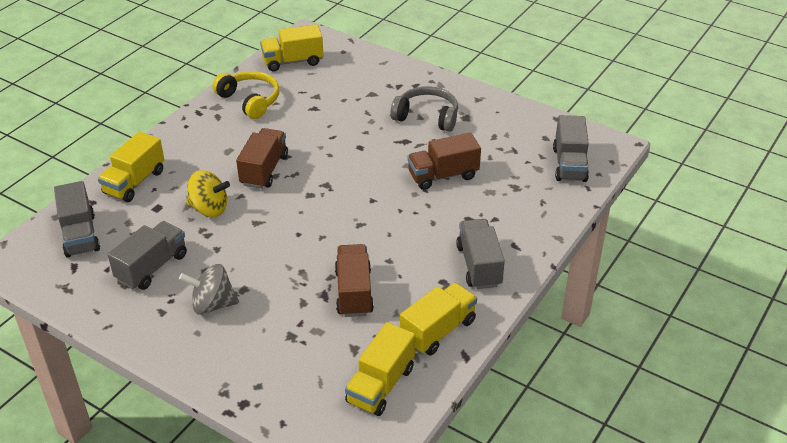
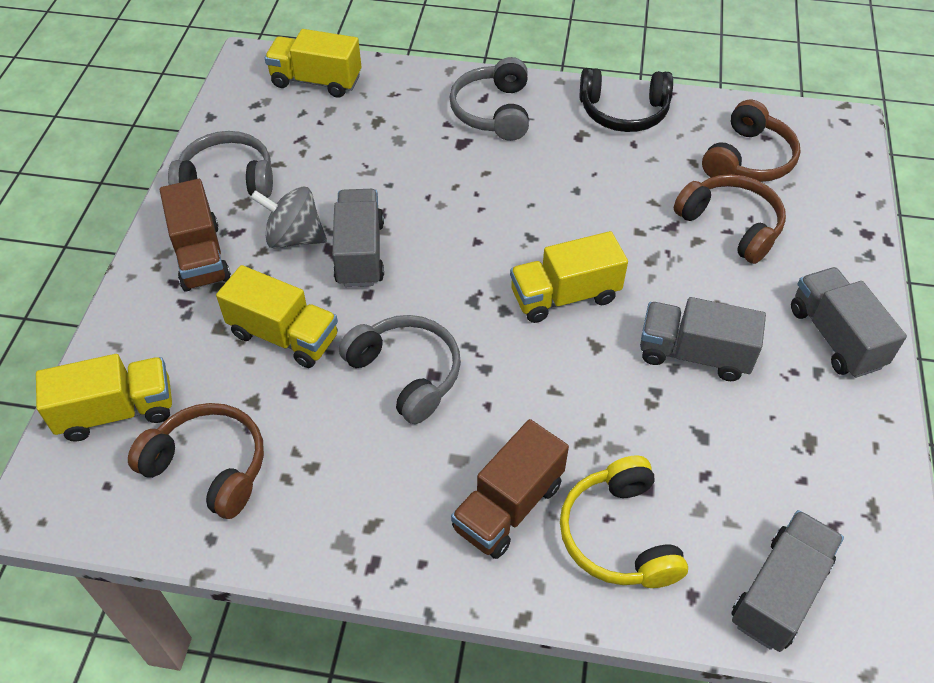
black headphones: none = 0 -> [580,68,673,132] = 1
brown headphones: none = 0 -> [128,403,264,519] [674,174,786,264] [702,100,801,182] = 3
brown truck: [236,128,288,189] [335,244,374,317] [407,133,481,190] = 3 -> [160,179,231,292] [451,419,569,559] = 2
grey headphones: [390,86,458,132] = 1 -> [168,131,273,198] [339,315,461,424] [449,57,529,141] = 3
yellow spinning top: [186,170,230,217] = 1 -> none = 0

